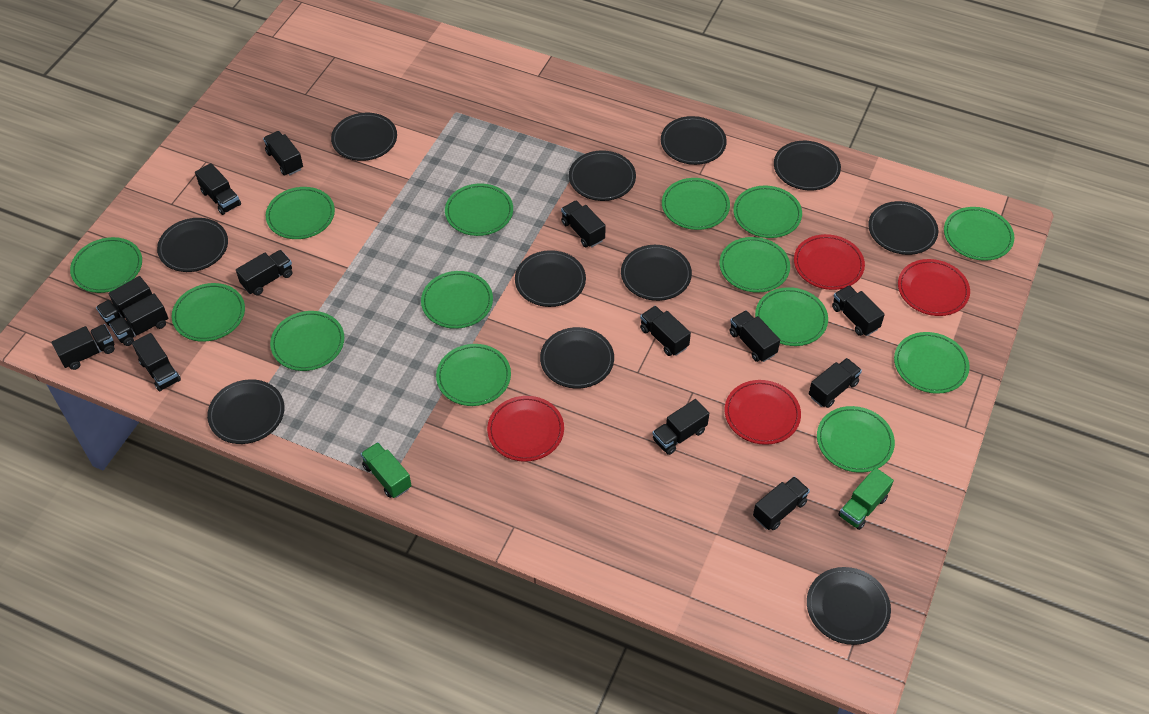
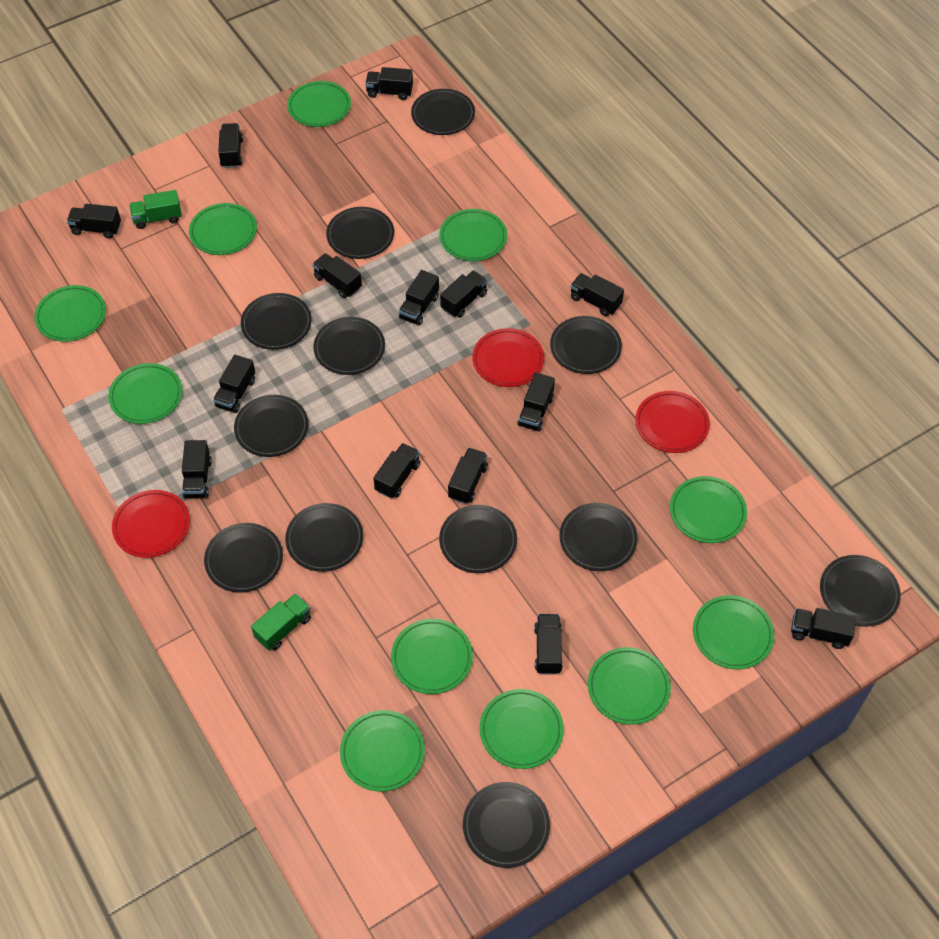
black plate: [157,218,228,272] [207,379,284,444] [331,113,397,161] [515,250,586,307] [540,327,614,389] [569,150,636,201] [621,245,692,301] [661,116,727,165] [774,141,841,190] [807,567,891,645] [868,201,938,255] = 11 -> [204,523,283,593] [234,395,308,457] [241,293,312,350] [285,503,363,572] [313,317,385,375] [326,207,394,259] [411,89,475,135] [439,505,517,573] [463,782,550,868] [550,316,622,374] [559,503,638,571] [820,555,901,627] = 12
green plate: [70,237,142,293] [172,283,245,342] [266,187,335,239] [270,311,344,371] [421,271,493,329] [436,344,511,406] [445,183,513,236] [662,178,730,230] [719,237,790,293] [733,186,802,238] [755,287,828,346] [817,406,895,473] [894,332,970,394] [944,207,1014,261] = 14 -> [35,285,106,342] [108,363,182,424] [189,203,257,255] [287,81,351,127] [340,710,425,791] [391,619,473,694] [439,209,507,261] [480,689,564,769] [588,647,671,725] [670,476,747,543] [693,595,774,669] = 11
red plate: [487,396,564,462] [725,380,801,445] [794,234,865,290] [898,259,970,316] = 4 -> [112,490,190,558] [472,328,544,387] [635,391,710,453] = 3

